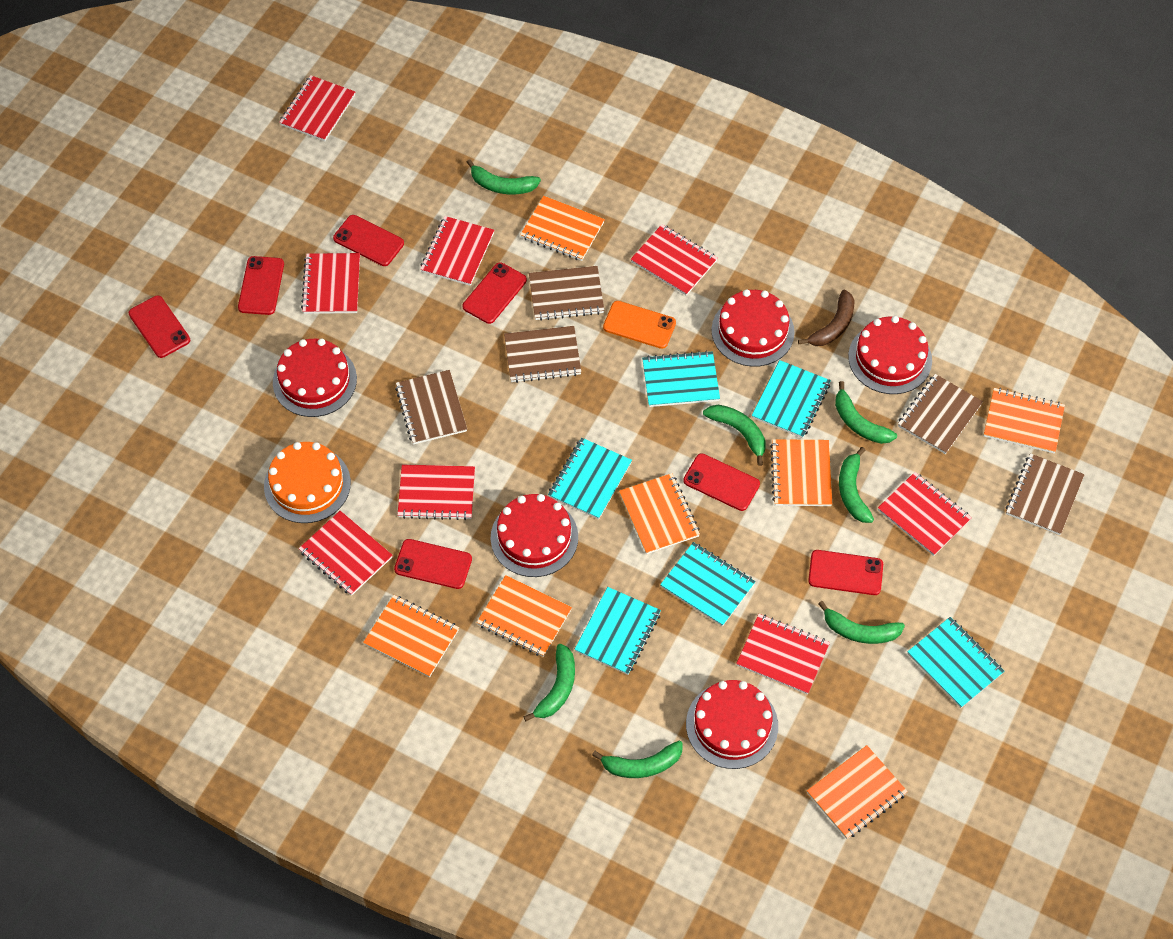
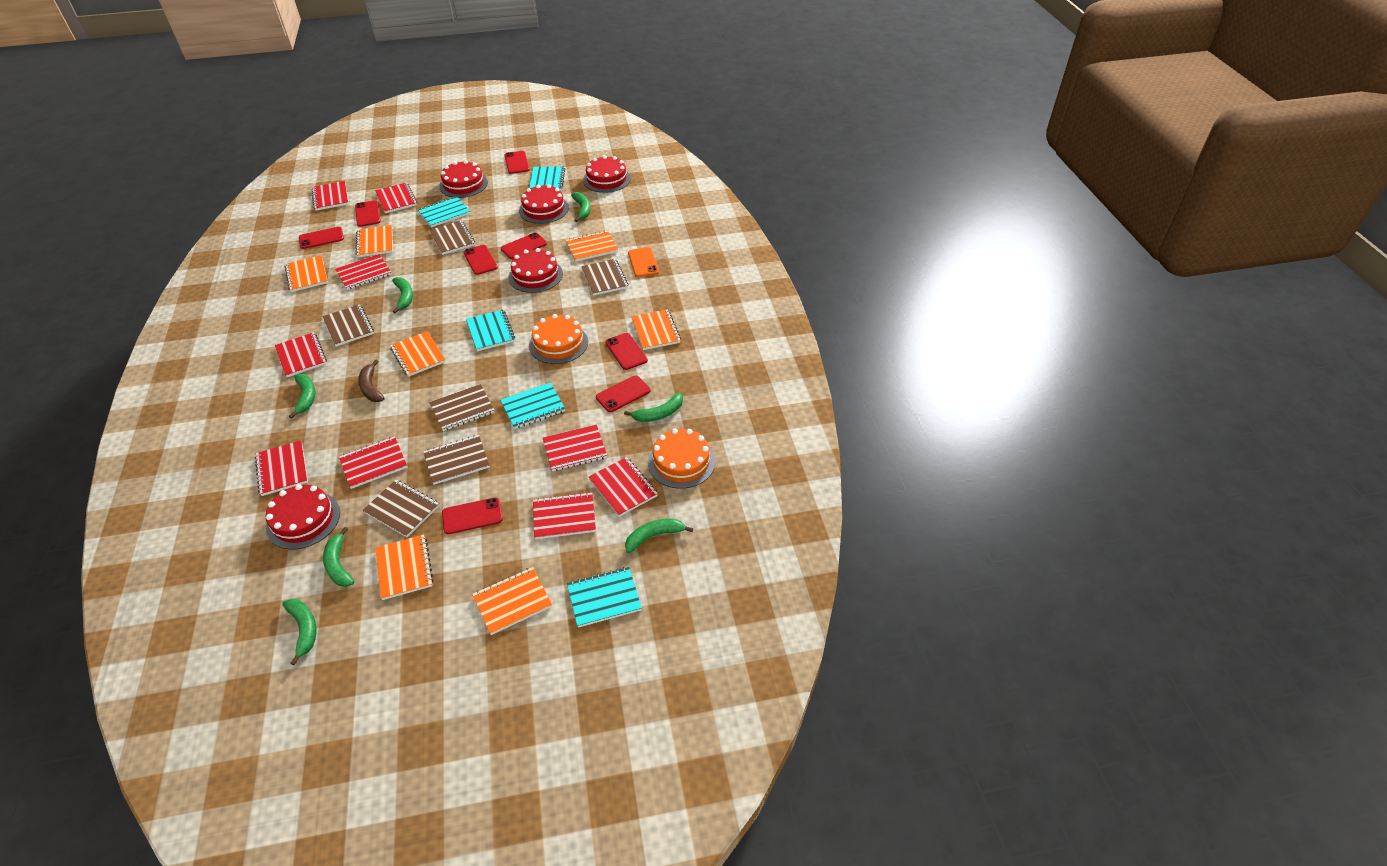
brown notebook: [395,370,467,445] [504,326,581,383] [529,266,604,321] [898,374,983,454] [1006,453,1085,535] = 5 -> [322,304,374,347] [362,480,439,537] [423,435,490,485] [429,221,475,255] [429,384,494,431] [581,259,628,296] = 6
orange cake: [264,442,351,523] = 1 -> [529,314,588,364] [648,428,715,489] = 2
red notebook: [279,75,355,141] [299,511,393,596] [301,253,360,314] [397,465,475,520] [420,216,494,286] [631,224,718,296] [736,614,830,694] [878,472,972,556] = 8 -> [255,441,308,496] [275,332,327,377] [311,181,349,211] [335,254,392,290] [339,436,407,489] [375,183,417,213] [533,492,596,539] [543,424,607,471] [589,457,658,517] = 9
red phone: [129,295,190,358] [238,256,284,315] [333,215,404,266] [394,539,472,589] [463,262,527,324] [683,453,760,511] [808,550,883,595] = 7 -> [299,227,344,249] [355,200,381,227] [442,497,503,534] [464,245,498,275] [501,233,547,259] [505,151,530,174] [596,376,651,412] [605,333,648,370] = 8
turquoise notebook: [548,438,632,519] [574,587,661,675] [642,351,720,407] [660,542,756,626] [752,360,831,438] [907,617,1004,708] = 6 -> [418,196,470,228] [466,310,515,351] [500,383,565,429] [529,166,565,191] [567,567,642,628] = 5

